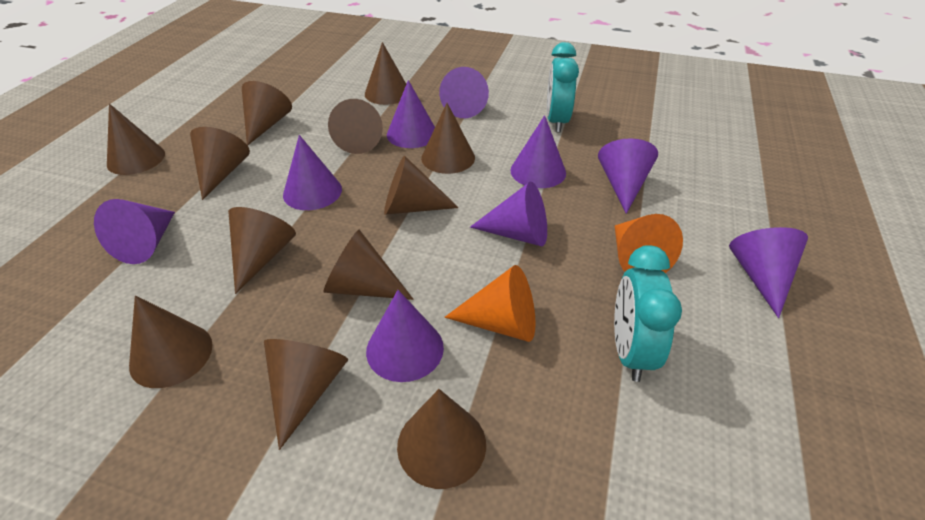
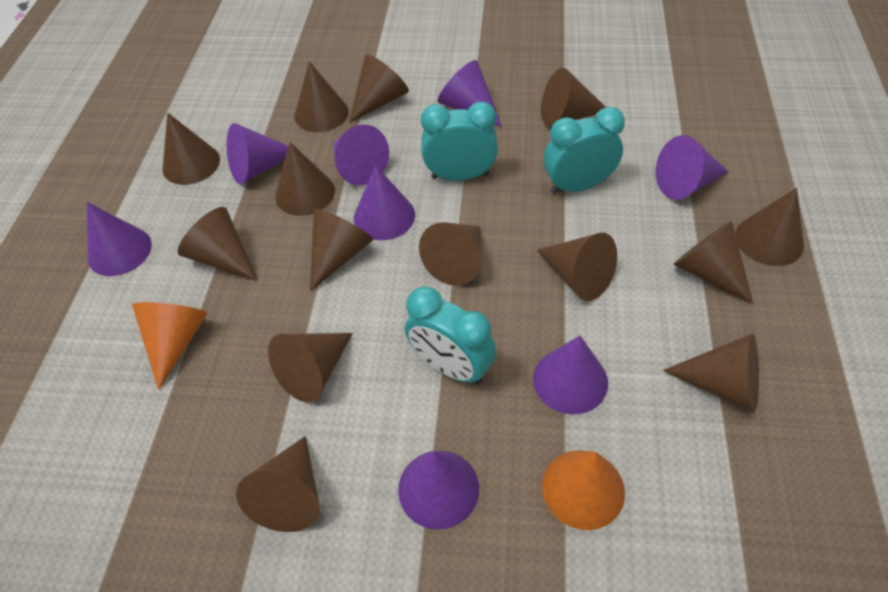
brown cone: [107,103,165,175] [129,295,213,388] [190,127,250,200] [228,207,296,294] [242,81,292,146] [264,339,348,450] [323,230,414,300] [328,99,383,154] [365,42,406,105] [384,156,459,215] [397,389,486,489] [421,103,475,174] = 12 -> [162,113,220,185] [178,207,258,281] [236,436,320,532] [268,333,353,402] [275,142,335,216] [294,61,349,132] [310,209,373,291] [349,55,409,123] [419,222,481,286] [537,233,617,301] [541,68,606,126] [663,334,759,413] [673,221,753,304] [735,188,804,266] = 14
purple cone: [94,199,175,264] [283,135,342,210] [366,290,444,382] [387,80,435,148] [439,67,489,118] [470,182,547,246] [511,115,566,188] [598,138,658,214] [729,227,808,318] = 9 -> [87,202,152,276] [227,123,289,184] [333,125,389,186] [354,165,415,240] [398,451,479,530] [438,60,502,127] [533,336,608,414] [656,135,729,200] = 8
turquoise clock: [547,42,579,132] [614,245,682,382] = 2 -> [405,286,496,384] [421,101,498,181] [544,107,625,194] = 3

